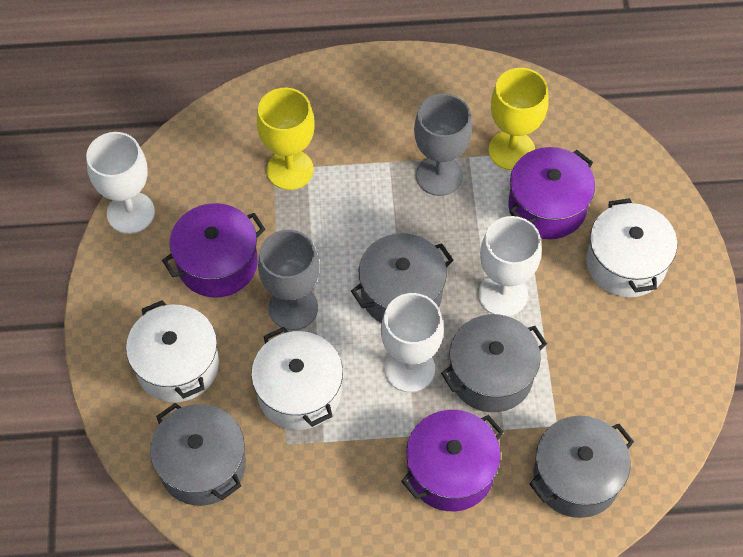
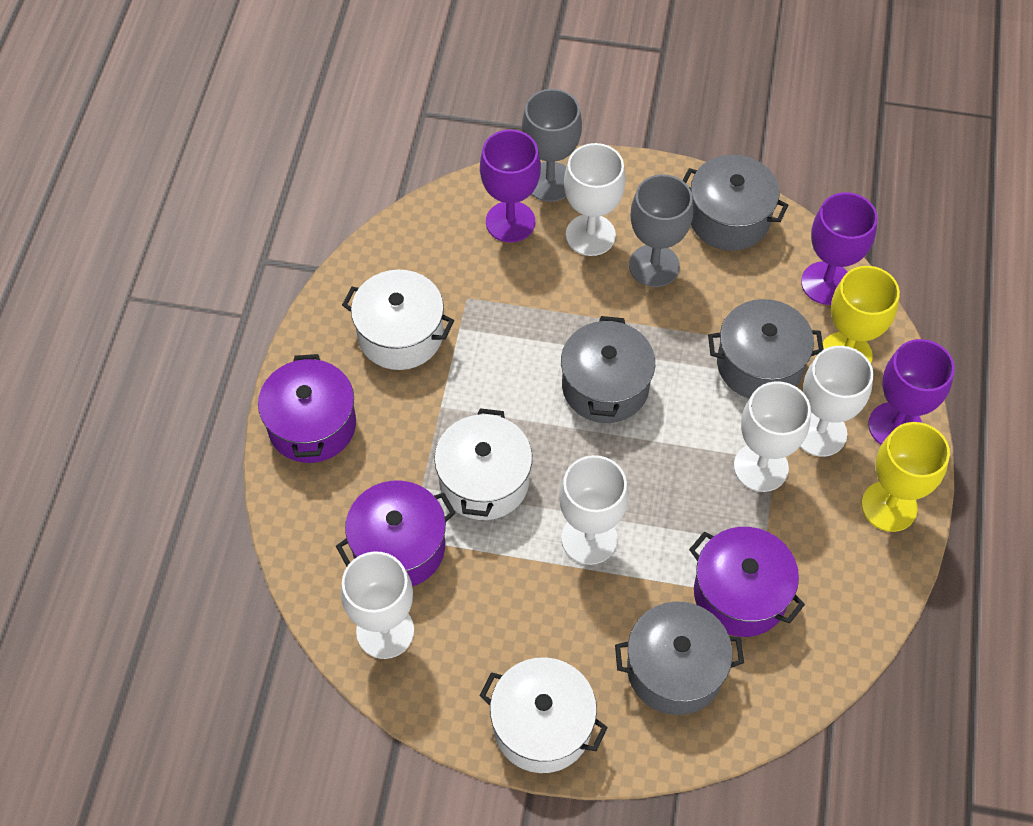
purple goblet: none = 0 -> [480,130,541,242] [801,192,878,305] [868,339,955,445] = 3
white goblet: [86,132,155,234] [381,293,444,392] [478,216,542,317] = 3 -> [341,551,414,659] [559,455,629,565] [564,143,626,256] [734,381,811,492] [800,346,873,457] = 5

